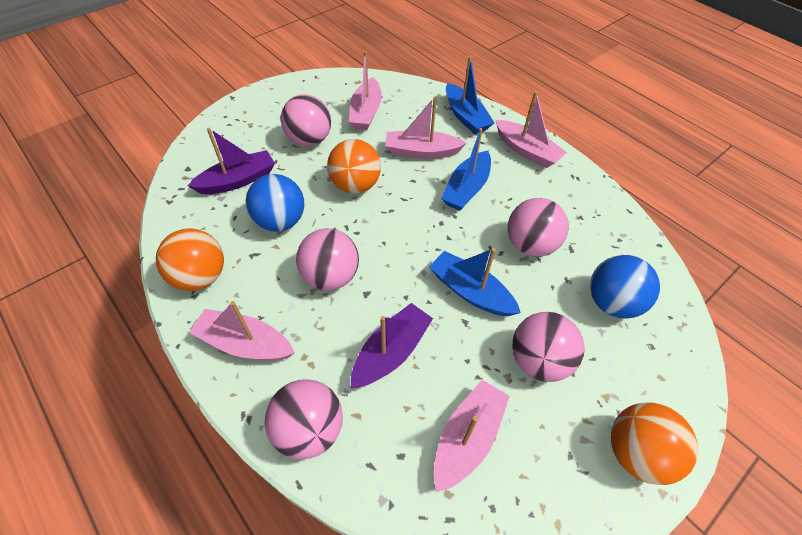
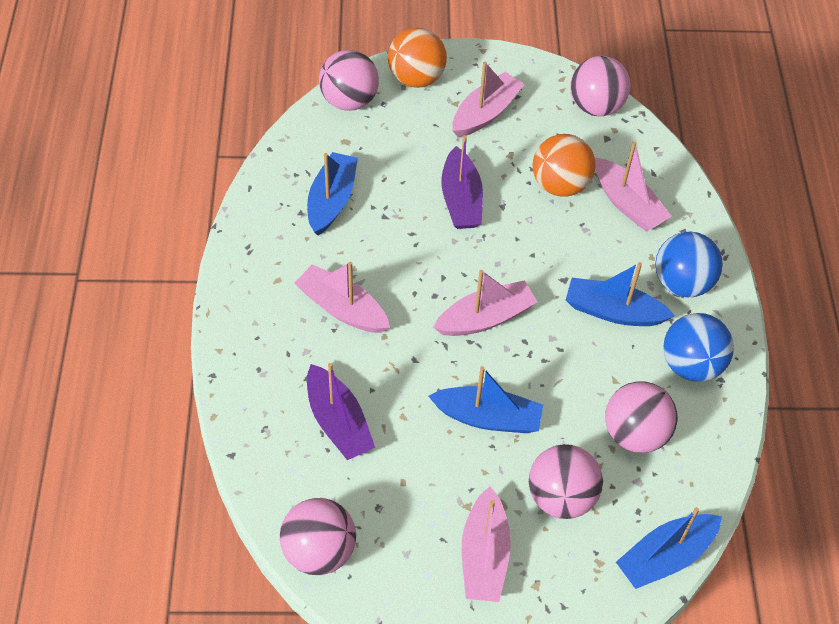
blue boat: [429,248,521,316] [441,128,491,211] [446,56,494,134] = 3 -> [307,152,358,235] [428,366,543,433] [566,262,675,326] [616,507,722,589] = 4
orange ball: [156,228,224,291] [327,139,381,193] [610,402,698,485] = 3 -> [388,27,447,88] [533,134,596,197] = 2

